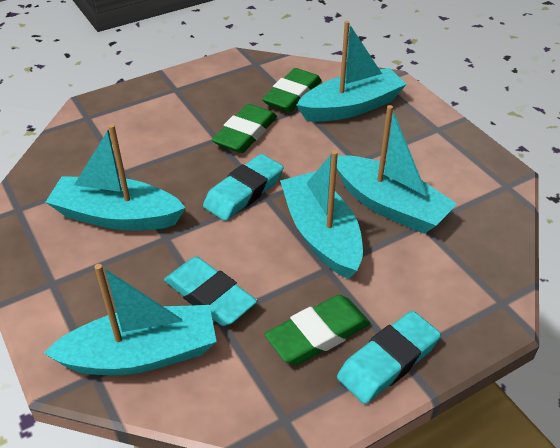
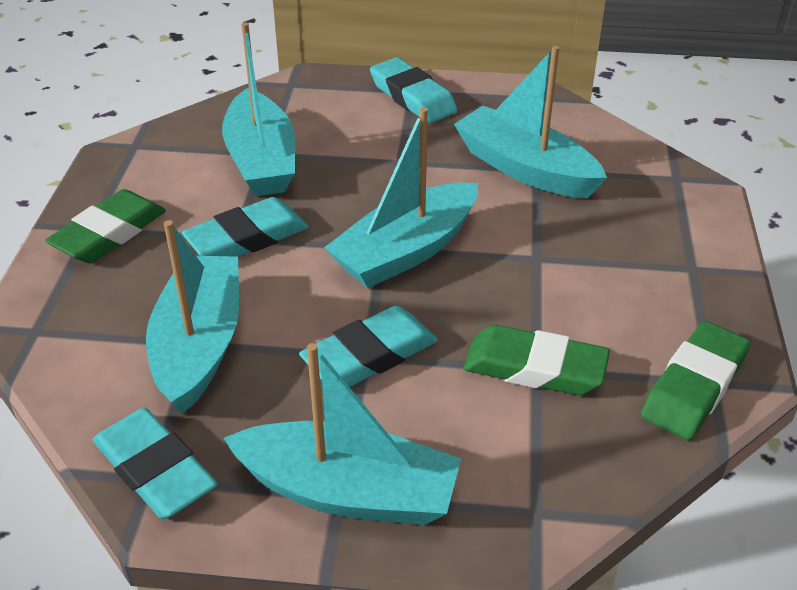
turquoise eraser: [164,257,257,326] [203,154,284,221] [337,311,441,404] = 3 -> [93,408,217,519] [182,197,308,257] [299,306,438,387] [370,57,457,123] = 4

